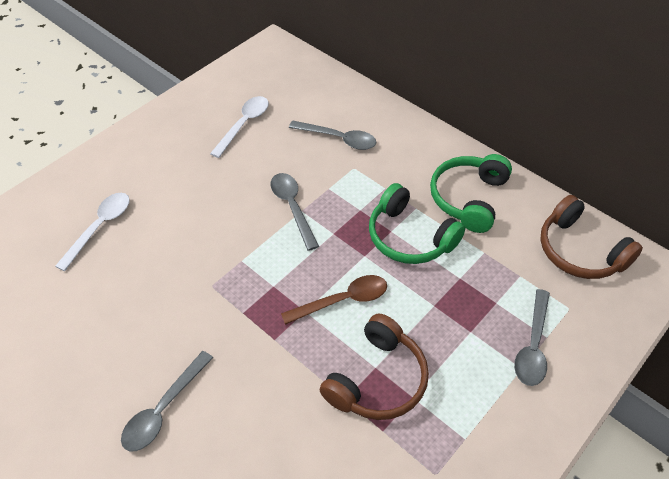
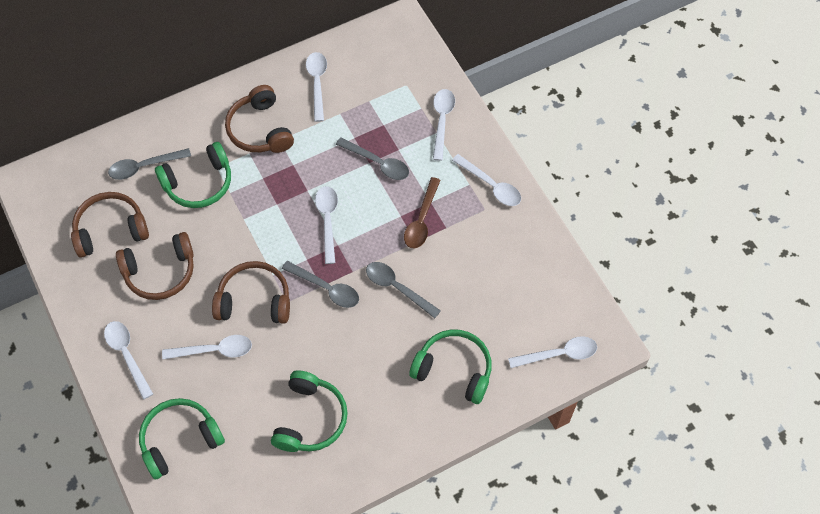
brown headphones: [320,314,429,420] [540,195,643,279] = 2 -> [71,192,149,258] [116,232,194,300] [212,261,290,324] [225,85,294,153] = 4
green headphones: [369,183,465,264] [430,154,512,233] = 2 -> [139,398,225,479] [155,142,231,208] [271,371,348,452] [409,330,492,404] = 4
white spoon: [55,193,130,271] [210,96,269,158] = 2 -> [104,321,153,400] [162,335,252,360] [306,52,327,122] [315,186,338,264] [433,89,455,161] [452,154,521,206] [508,336,597,368] = 7

